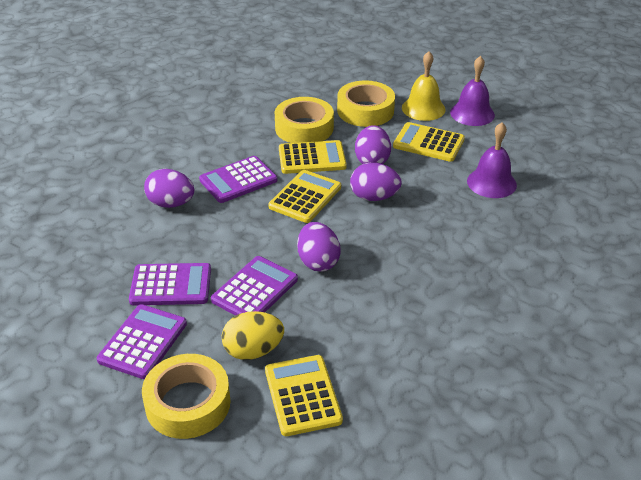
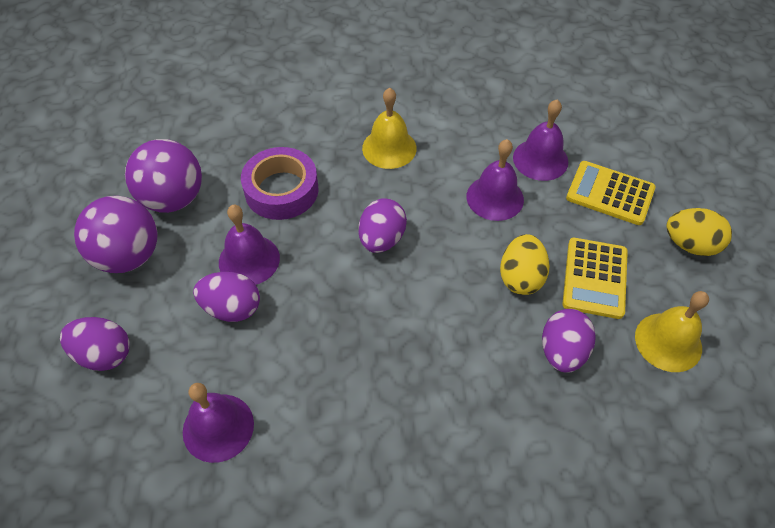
purple ball: none = 0 -> [74,196,158,273] [125,139,202,213] = 2
purple bell: [450,56,495,126] [467,122,517,198] = 2 -> [183,383,254,463] [219,205,280,285] [467,139,524,221] [513,100,568,181] = 4
purple calculator: [97,304,187,379] [129,263,211,305] [199,156,277,203] [211,256,298,316] = 4 -> none = 0
purple tape: none = 0 -> [241,147,319,220] = 1
yellow bell: [402,51,446,121] = 1 -> [362,88,417,169] [635,291,709,372] = 2
yellow calculator: [265,355,343,436] [268,170,341,223] [279,140,347,174] [393,122,465,162] = 4 -> [562,238,628,319] [566,161,656,225] = 2
yellow egg: [222,311,284,360] = 1 -> [500,234,550,295] [666,208,732,256] = 2
yellow tape: [142,354,231,439] [275,97,334,143] [337,80,395,127] = 3 -> none = 0

